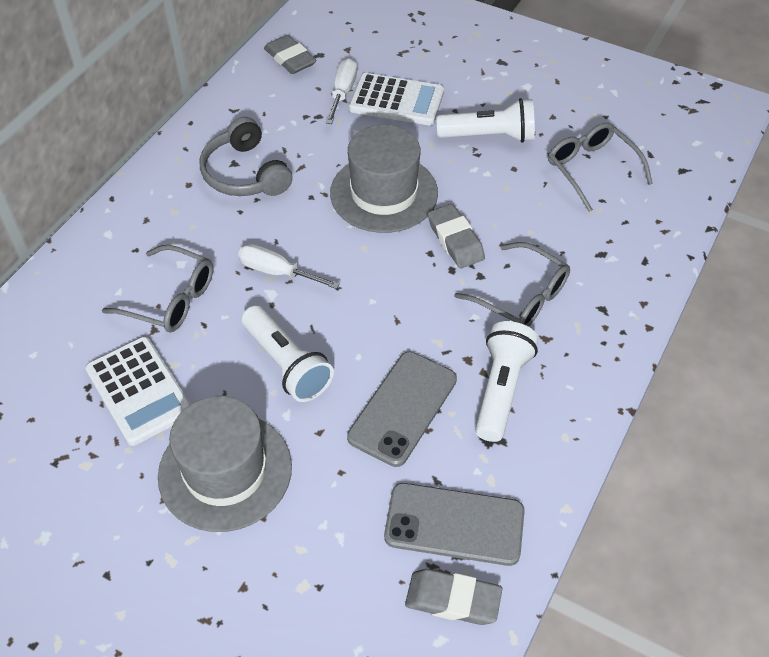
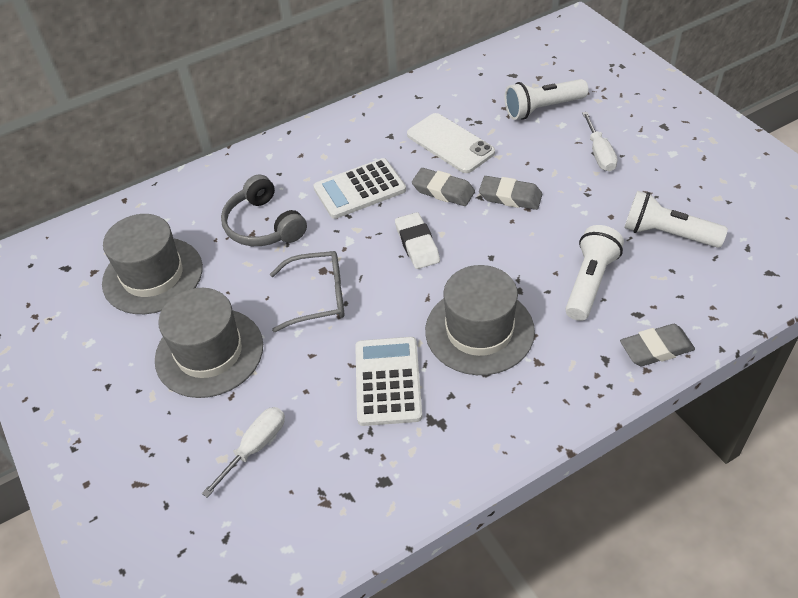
grey glasses: [102,245,213,332] [454,242,570,327] [548,123,653,212] = 3 -> [270,251,344,332] = 1
grey hat: [158,396,292,532] [330,125,438,233] = 2 -> [102,214,203,314] [155,288,263,398] [425,265,535,375] = 3
grey phone: [347,352,457,467] [384,483,525,566] = 2 -> none = 0
white eraser: none = 0 -> [395,212,440,269] = 1
white phone: none = 0 -> [407,113,495,173] = 1

